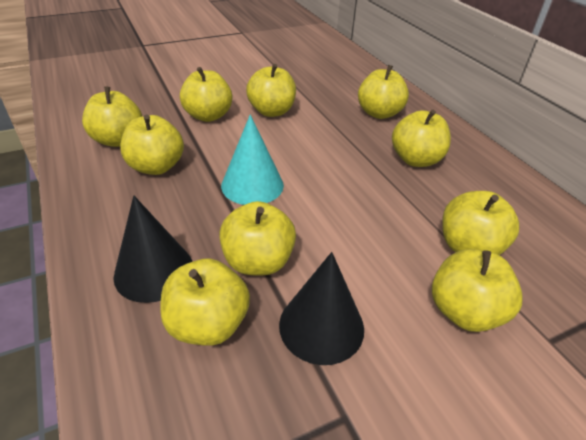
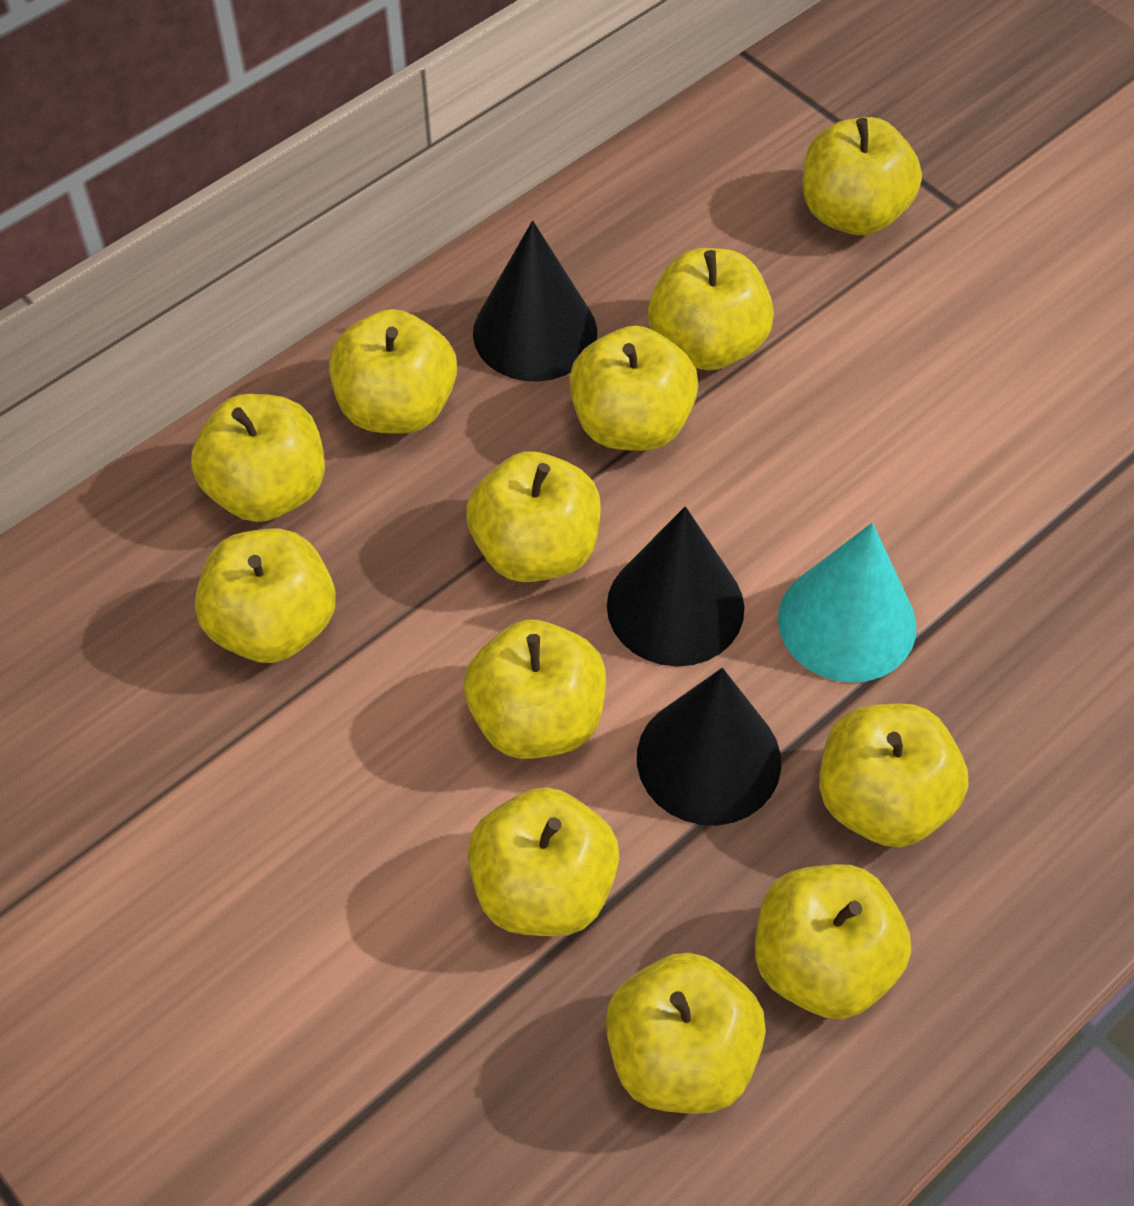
black cone: [113,196,192,303] [279,252,364,365] = 2 -> [473,221,597,382] [607,506,744,667] [637,668,781,826] = 3
yellow apple: [82,87,142,147] [120,115,184,175] [160,258,250,346] [180,67,232,122] [219,201,296,275] [246,64,296,117] [358,65,409,119] [392,110,451,167] [432,249,523,332] [442,191,519,255] = 10 -> [191,394,325,522] [195,528,336,663] [329,309,457,434] [464,620,606,759] [466,451,601,582] [468,787,620,936] [569,326,698,451] [605,952,766,1114] [648,248,774,371] [755,864,911,1019] [803,117,922,235] [819,703,969,847] = 12

